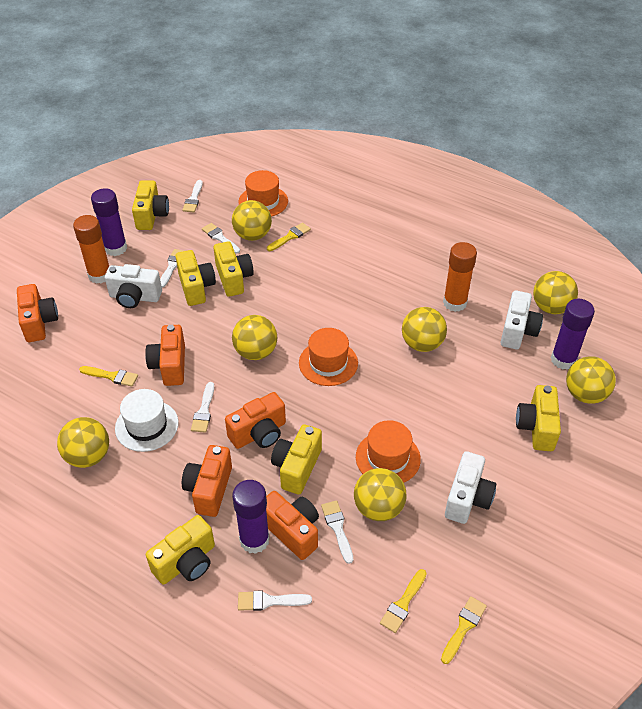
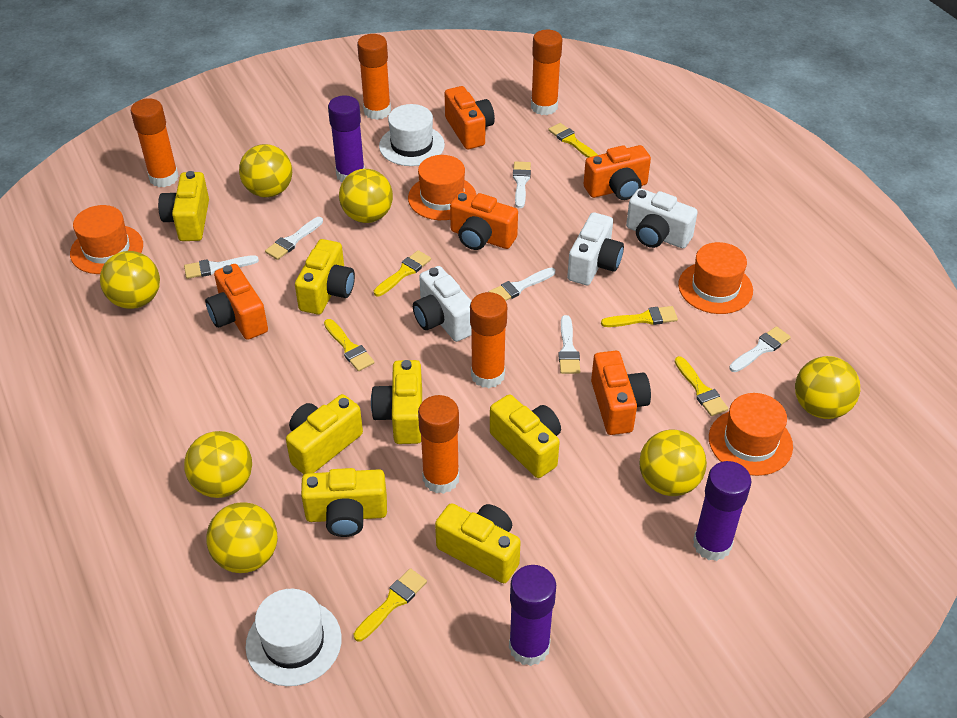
orange glue stick: [73,215,109,284] [443,242,477,312] = 2 -> [131,98,179,187] [357,34,391,120] [418,395,459,494] [470,292,507,388] [531,30,562,115] = 5
orange hat: [238,170,288,217] [299,328,358,386] [356,420,421,483] = 3 -> [70,205,143,274] [408,155,477,220] [678,242,753,314] [709,393,793,476] = 4
white hat: [115,389,179,452] = 1 -> [245,589,342,686] [379,104,445,166] = 2
yellow brush: [79,366,138,387] [267,223,311,251] [380,569,427,633] [441,596,487,664] = 4 -> [324,319,375,371] [354,568,427,641] [374,250,431,296] [548,123,598,158] [601,306,678,327] [675,356,728,416] = 6
yellow camera: [132,180,169,230] [146,515,215,585] [175,250,216,306] [214,241,254,297] [271,424,322,494] [516,385,561,451] = 6 -> [158,171,209,241] [286,394,363,474] [295,239,355,315] [301,468,387,537] [371,360,422,444] [435,503,521,583] [490,395,561,478] = 7

